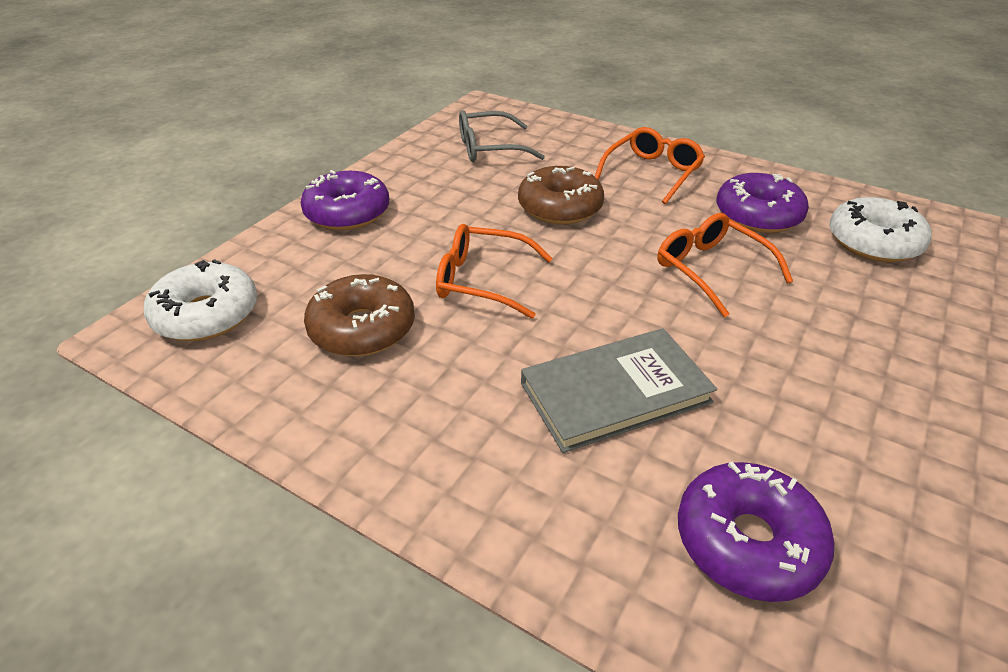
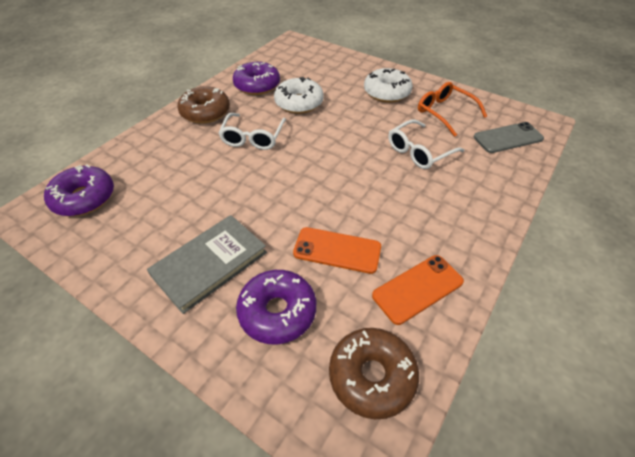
grey glasses: [459,110,545,162] = 1 -> none = 0
grey phone: none = 0 -> [474,122,544,153] = 1
orange glasses: [436,224,553,319] [595,127,705,204] [657,213,793,318] = 3 -> [418,82,487,137] = 1
orange phone: none = 0 -> [293,227,381,274] [372,255,464,325] = 2
white glasses: none = 0 -> [219,113,286,150] [388,119,464,169] = 2

